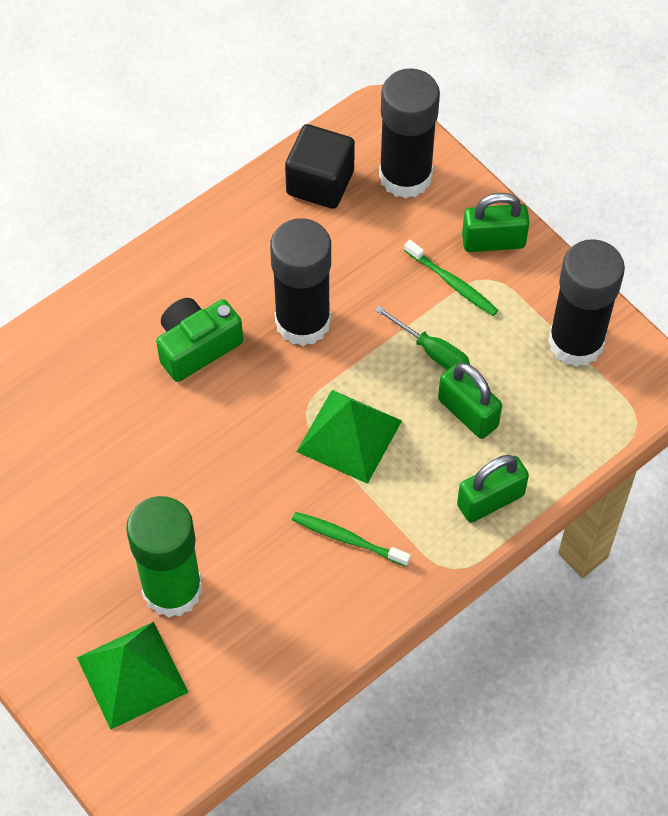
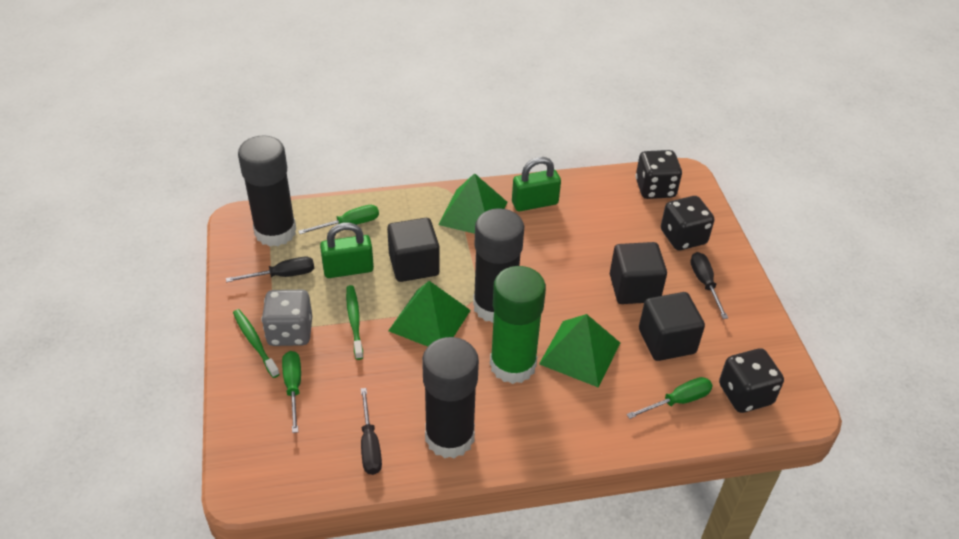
black cube: [285,124,355,209] = 1 -> [387,218,440,282] [610,242,667,304] [639,292,705,361] = 3
black dice: none = 0 -> [635,150,682,199] [661,196,714,250] [719,348,784,413] = 3
black screwdriver: none = 0 -> [226,257,314,282] [361,388,382,475] [691,252,728,319] = 3
green camera: [156,298,243,382] = 1 -> none = 0
green padlock: [438,363,502,439] [457,455,529,523] [462,193,530,252] = 3 -> [320,222,374,278] [512,157,561,211] = 2
green pyramid: [77,622,189,730] [296,390,402,484] = 2 -> [388,281,471,347] [439,173,507,234] [539,314,620,388] = 3
green screwdriver: [375,306,470,370] = 1 -> [282,351,301,433] [298,205,379,234] [626,377,713,419] = 3
grey dice: none = 0 -> [261,290,312,346] = 1

